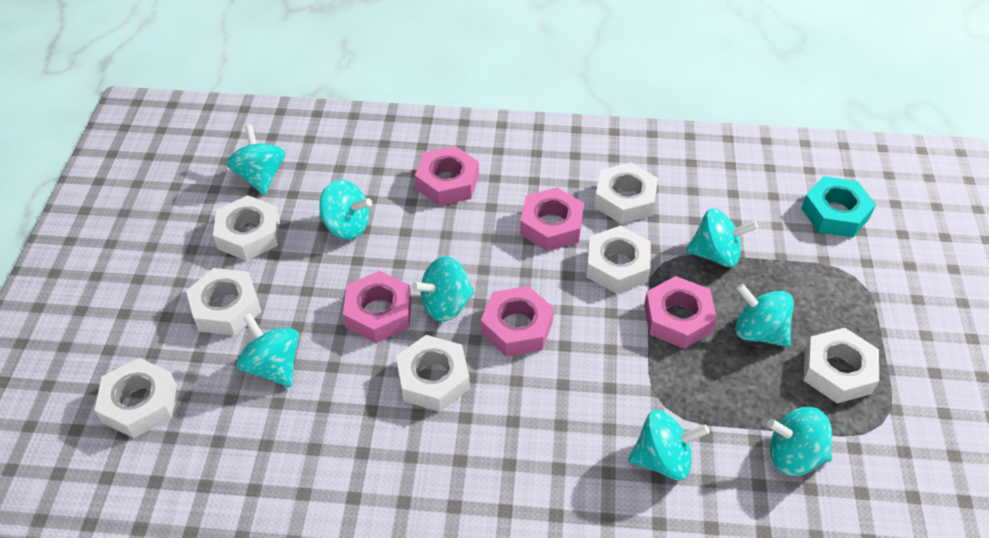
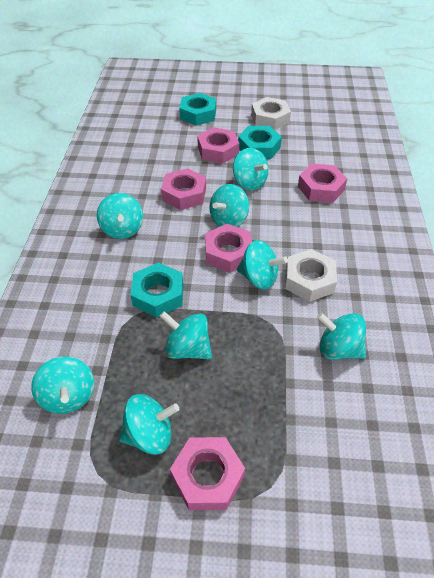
turquoise nut: [801,176,876,237] = 1 -> [131,262,183,317] [179,93,216,126] [238,126,282,159] = 3
white nut: [94,358,177,438] [186,268,262,335] [213,195,280,261] [396,335,470,412] [586,226,651,294] [594,163,658,224] [803,328,879,403] = 7 -> [251,97,291,130] [285,249,337,302] = 2

